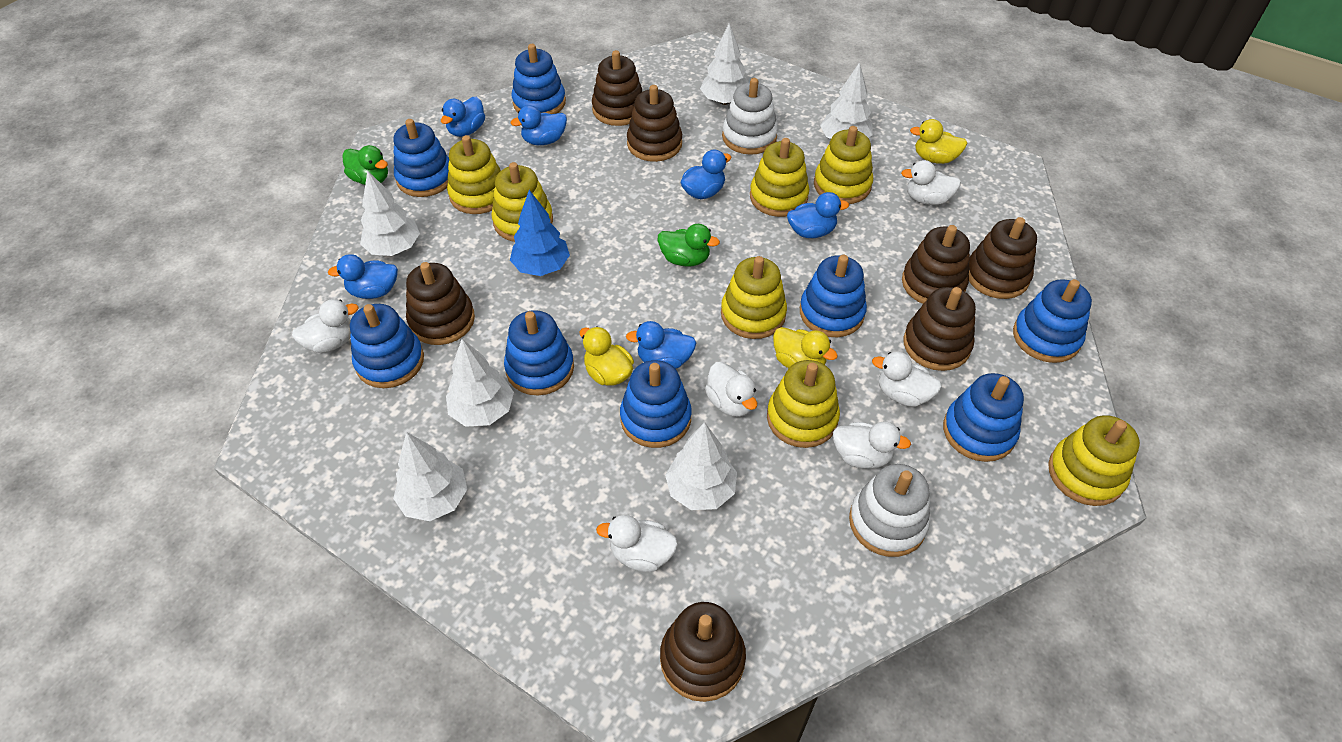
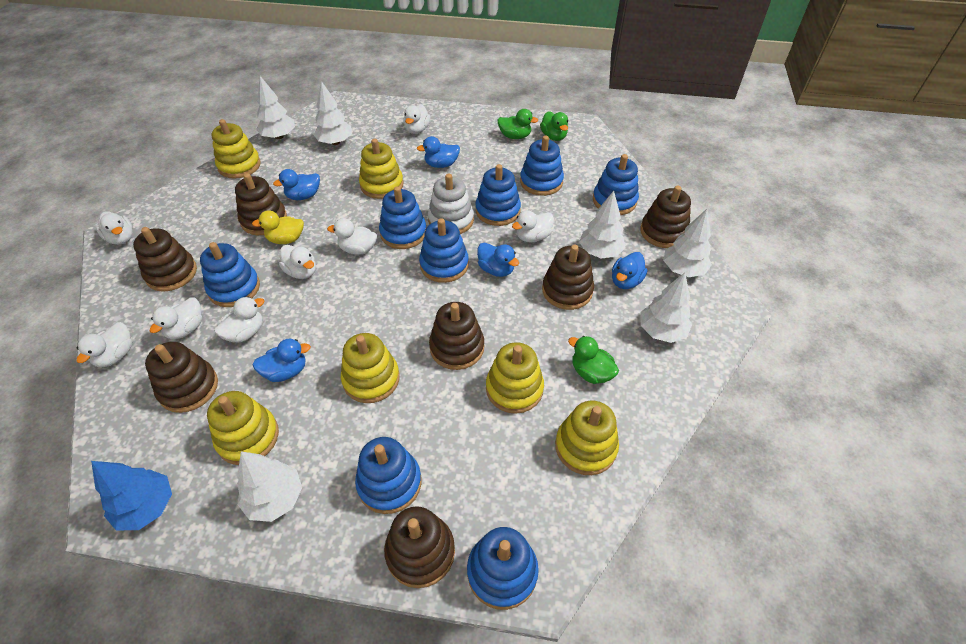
blue duck: [328,254,398,299] [441,97,485,137] [510,105,567,145] [626,321,696,369] [681,150,731,199] [787,192,849,238] = 6 -> [253,338,311,382] [273,169,320,200] [417,136,460,168] [477,243,519,277] [612,252,647,289] = 5
green duck: [342,145,388,185] [658,224,720,267] = 2 -> [498,109,538,139] [540,111,568,141] [568,336,619,384] = 3
white duck: [292,299,359,353] [596,515,678,572] [705,362,757,417] [833,421,911,469] [872,352,942,407] [901,160,961,205] = 6 -> [77,322,132,367] [96,211,133,245] [149,298,202,339] [214,297,264,343] [279,245,316,279] [327,218,377,255] [403,104,430,134] [512,210,554,243] = 8
white stacking toy: [722,78,778,155] [849,464,930,557] = 2 -> [428,174,474,234] = 1
yellow duck: [580,327,634,386] [773,327,838,368] [910,119,967,164] = 3 -> [252,210,304,244] = 1
yellow stacking toy: [447,135,501,214] [492,162,553,242] [721,256,787,339] [750,138,809,217] [767,360,840,448] [814,126,873,204] [1048,415,1140,506] = 7 -> [207,391,279,465] [212,119,261,179] [341,333,400,403] [359,139,403,199] [486,342,544,414] [555,401,619,475] = 6

